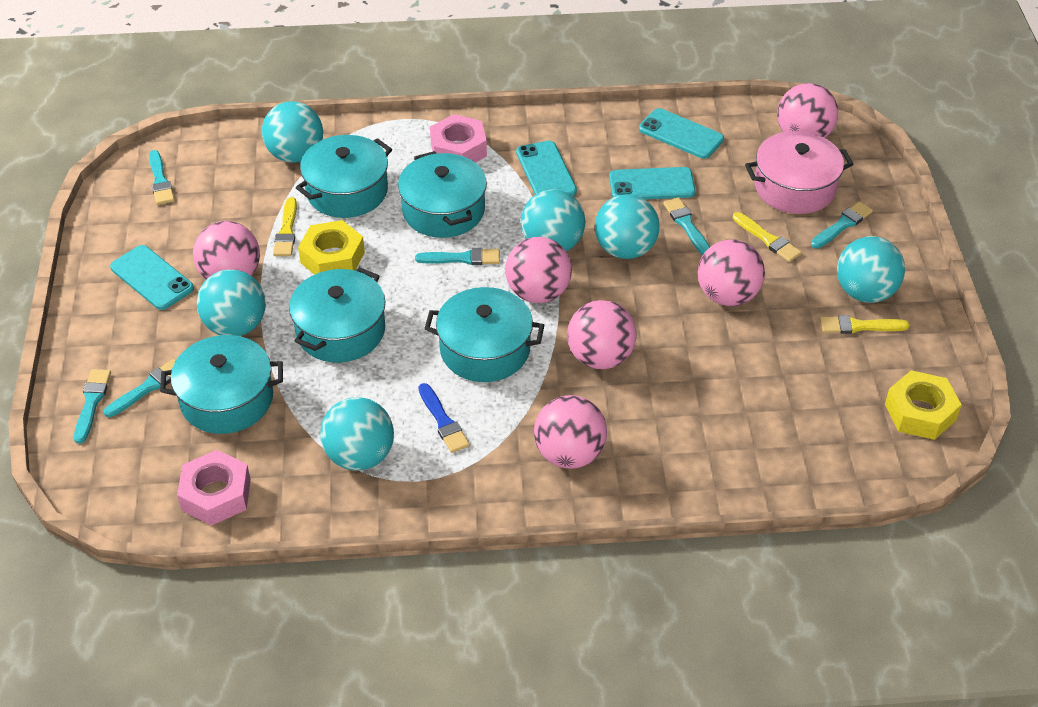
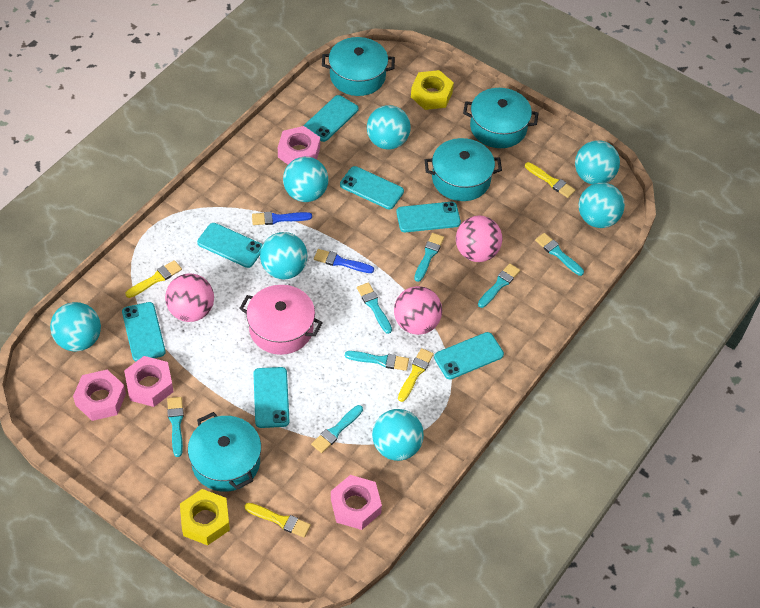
blue brush: [419,383,470,453] = 1 -> [252,212,312,225] [314,249,374,273] = 2
pink ball: [193,221,260,279] [505,237,572,303] [534,395,607,469] [567,300,637,369] [698,239,765,306] [777,83,838,138] = 6 -> [165,273,214,322] [394,286,442,335] [456,216,502,262] = 3
pink nut: [177,450,251,526] [430,114,487,163] = 2 -> [73,370,126,421] [124,356,174,407] [278,126,320,164] [331,475,382,530] = 4
turquoise ball: [197,269,266,336] [262,101,323,163] [320,397,394,471] [521,189,585,251] [595,194,660,259] [837,236,905,303] = 6 -> [50,302,101,352] [260,232,308,279] [283,157,328,202] [367,105,411,150] [372,409,424,461] [575,140,620,185] [579,182,625,228] = 7
turquoise brush: [74,369,111,444] [104,359,176,417] [149,150,174,205] [415,248,500,265] [663,197,710,255] [811,201,873,249] = 6 -> [167,397,184,457] [311,405,363,453] [345,351,409,371] [357,282,392,334] [414,233,444,282] [478,263,520,308] [535,233,584,276] = 7
turquoise phone: [110,245,194,310] [516,141,577,196] [609,167,695,199] [639,108,724,159] = 4 -> [122,302,166,361] [197,223,263,268] [254,367,290,428] [304,95,359,142] [340,166,404,209] [396,202,461,232] [434,332,504,379] = 7
turquoise pot: [160,335,283,434] [289,267,385,363] [296,135,392,218] [398,151,487,238] [424,287,544,382] = 5 -> [188,412,261,492] [322,37,395,96] [425,138,502,201] [463,88,539,148] = 4
yellow brush: [273,197,297,256] [733,212,802,262] [820,315,910,334] = 3 -> [125,260,182,298] [244,503,311,538] [398,348,434,402] [525,162,576,198] = 4

